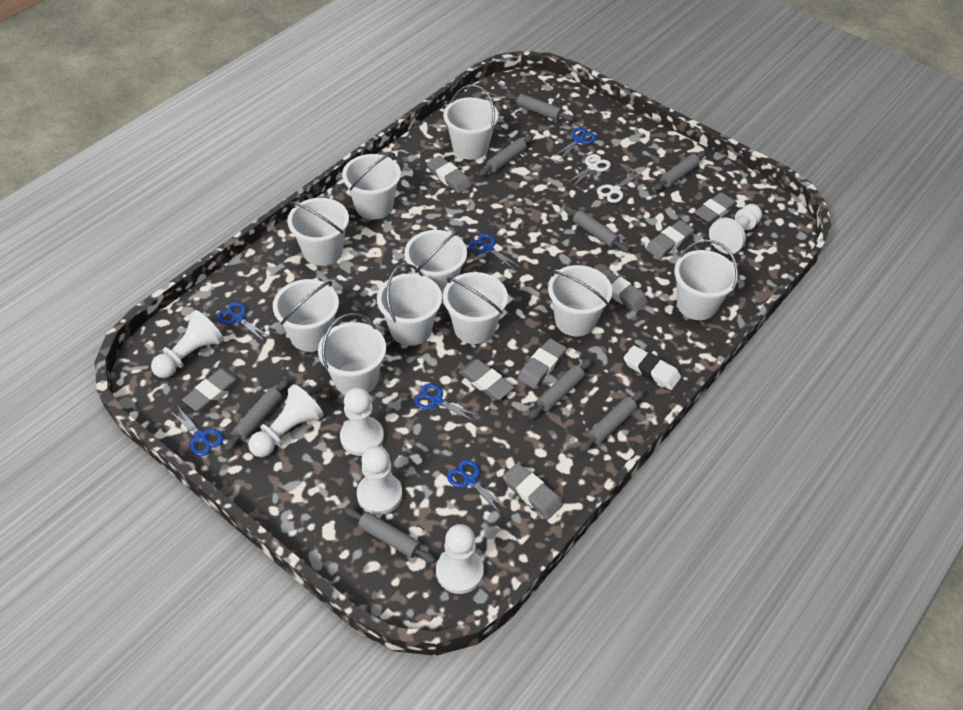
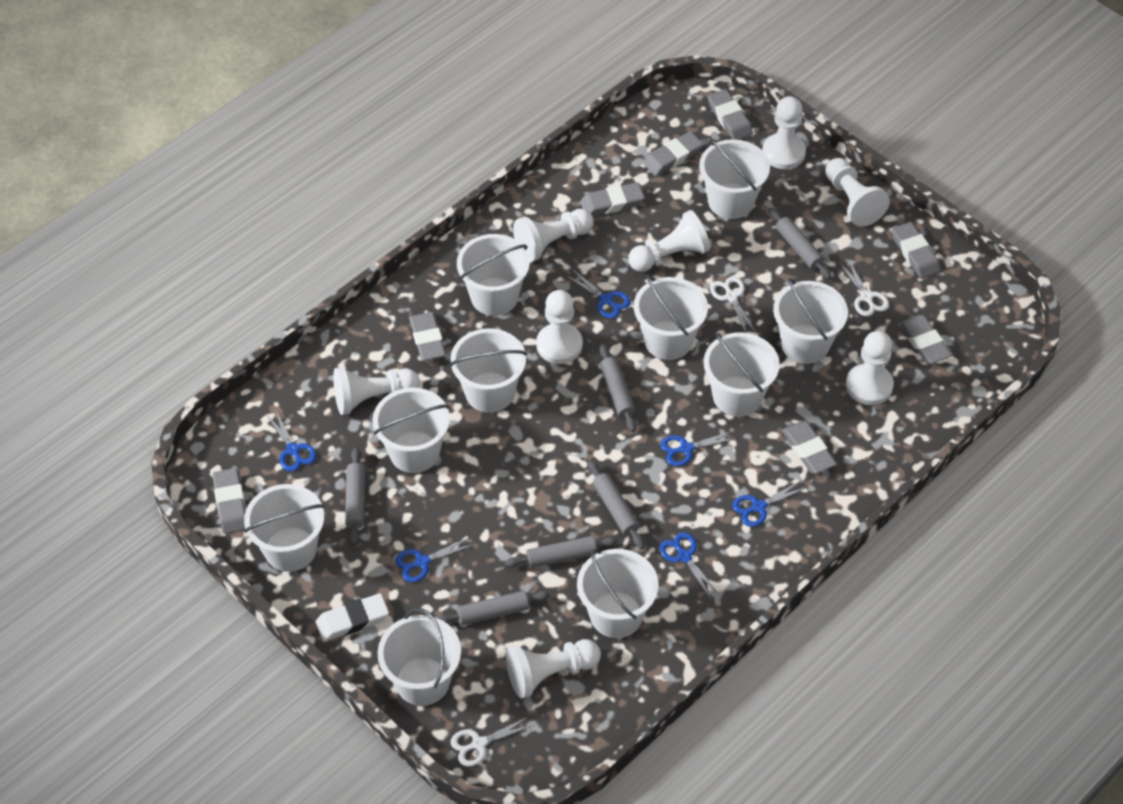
grey rolling pin: [225,378,289,451] [344,507,436,563] [479,135,533,176] [505,93,574,121] [529,358,592,419] [564,206,629,253] [580,390,644,452] [654,151,706,191] = 8 -> [345,448,365,545] [438,591,550,625] [505,536,618,568] [588,460,645,549] [599,344,636,432] [769,208,831,279] = 6
white pawn: [151,310,224,378] [248,384,324,457] [340,388,384,456] [357,446,402,515] [436,524,484,594] [709,204,762,254] = 6 -> [333,367,420,415] [506,639,601,699] [513,209,593,262] [536,290,583,364] [628,210,710,272] [762,96,806,169] [825,158,890,227] [846,331,894,405] = 8
white scissors: [566,154,611,187] [597,170,642,203] = 2 -> [451,716,534,766] [710,277,756,333] [839,259,889,316] = 3

